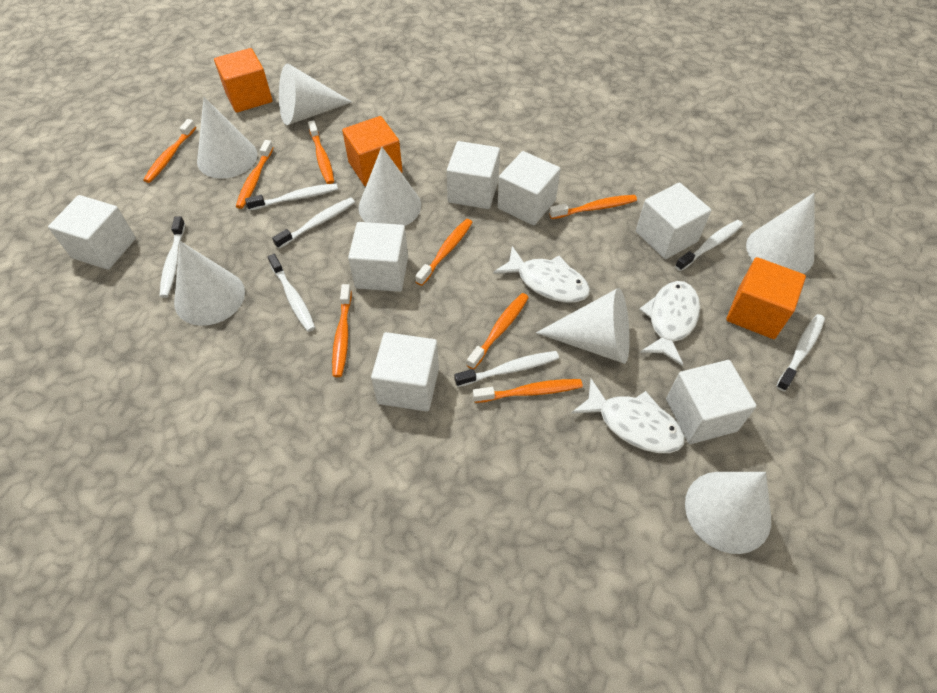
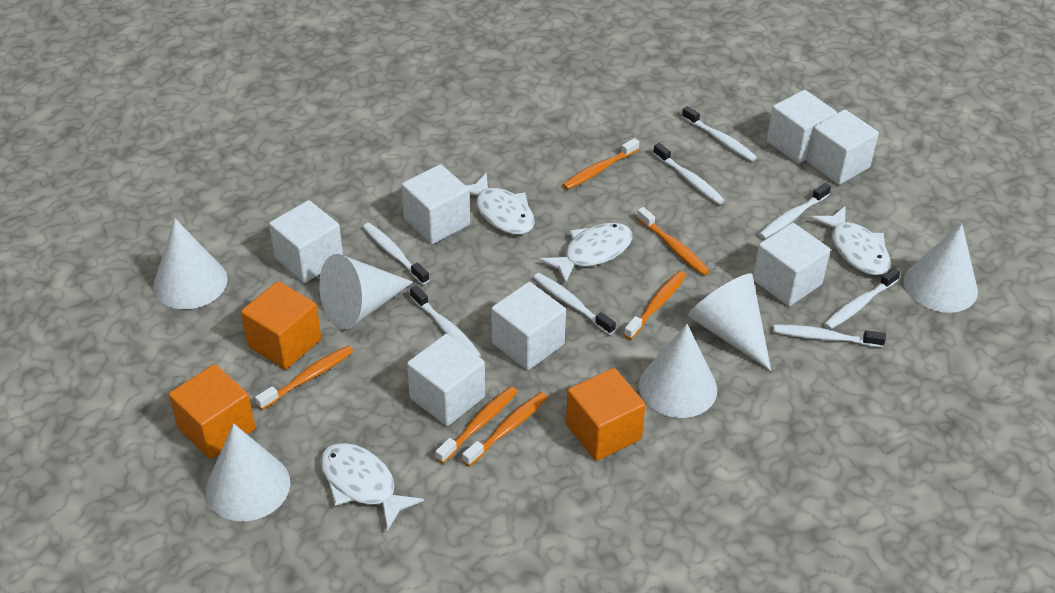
orange toothbrush: [143,119,196,183] [236,140,273,209] [308,120,334,184] [332,284,352,377] [415,219,473,286] [467,293,529,369] [473,379,583,403] [549,195,637,219] = 8 -> [255,346,354,410] [435,386,518,464] [462,392,548,466] [563,138,639,190] [624,271,686,340] [637,207,710,276] = 6
white cone: [174,241,245,326] [197,97,257,179] [279,63,352,125] [359,147,421,226] [536,288,630,364] [685,472,771,554] [746,193,815,274] = 7 -> [153,219,228,309] [206,423,290,521] [319,254,413,330] [639,324,717,418] [688,273,771,371] [904,222,978,313] = 6
white fish: [493,246,590,303] [571,379,685,453] [639,281,700,366] = 3 -> [320,443,424,531] [466,172,535,235] [539,222,632,284] [811,206,890,275] = 4
white toothbrush: [159,216,185,298] [245,183,338,211] [268,254,316,332] [272,197,355,249] [454,351,559,387] [675,220,743,271] [776,314,825,391] = 7 -> [363,223,429,285] [410,285,481,357] [533,273,616,335] [653,143,725,205] [682,106,757,162] [758,183,831,239] [773,325,886,347] [824,268,900,330] = 8

